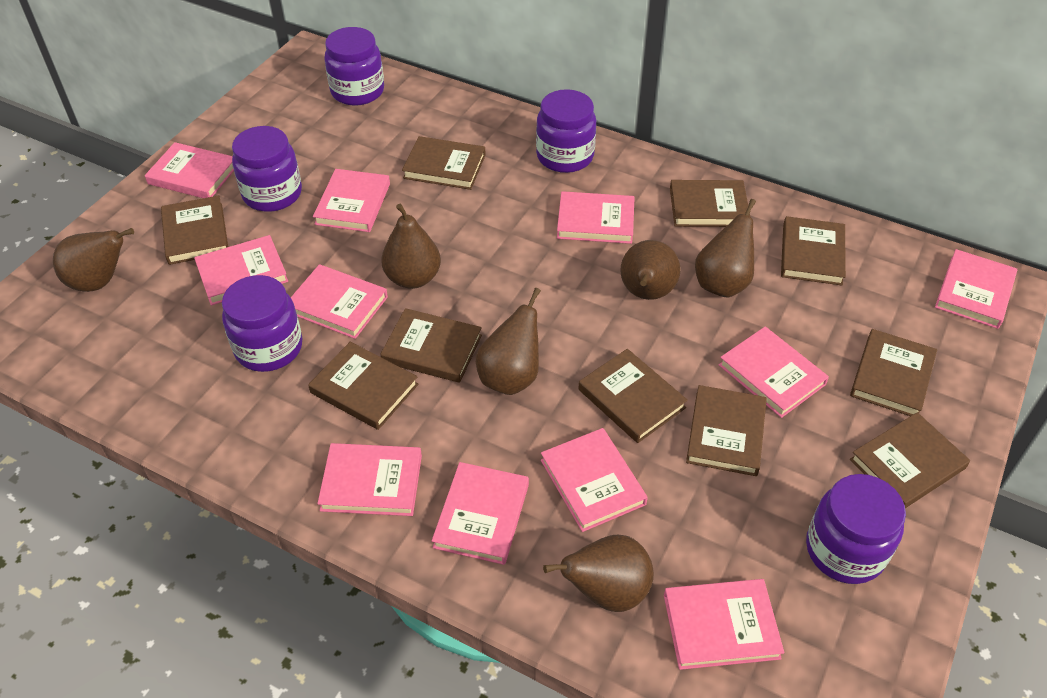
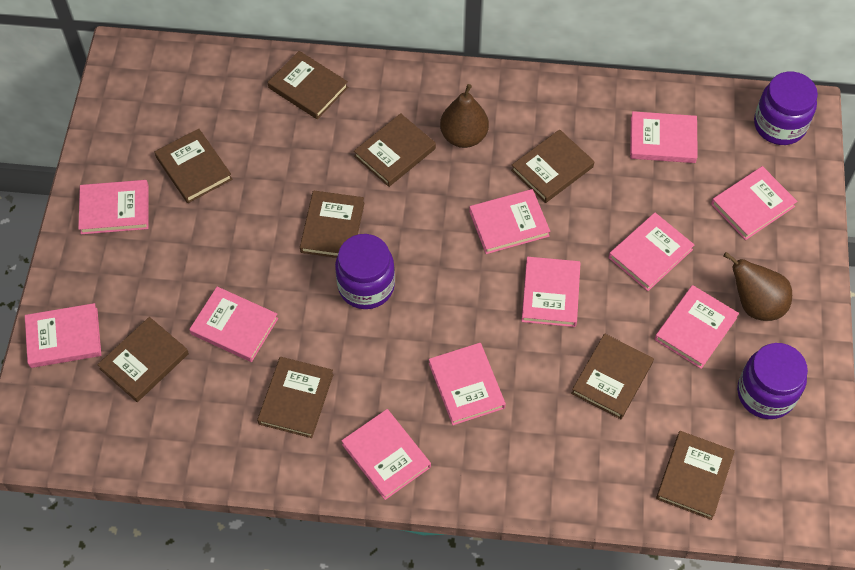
brown book: [161,196,228,265] [308,342,419,430] [380,308,482,383] [402,136,486,190] [578,349,688,443] [670,180,750,227] [686,385,767,476] [781,216,846,285] [850,329,937,416] [850,412,970,508] = 10 -> [97,317,189,402] [155,129,232,203] [257,357,334,438] [268,51,348,119] [300,191,364,258] [354,113,436,187] [511,129,594,203] [571,333,654,419] [656,431,735,520] = 9
brown pear: [53,228,134,292] [381,204,441,289] [476,288,541,395] [543,535,654,612] [620,240,681,300] [695,199,756,298] = 6 -> [440,84,489,148] [723,252,792,321] = 2
purple jar: [222,275,302,372] [232,126,302,212] [324,27,384,106] [536,89,596,173] [806,474,906,584] = 5 -> [335,234,395,309] [737,343,808,419] [754,72,818,145] = 3

